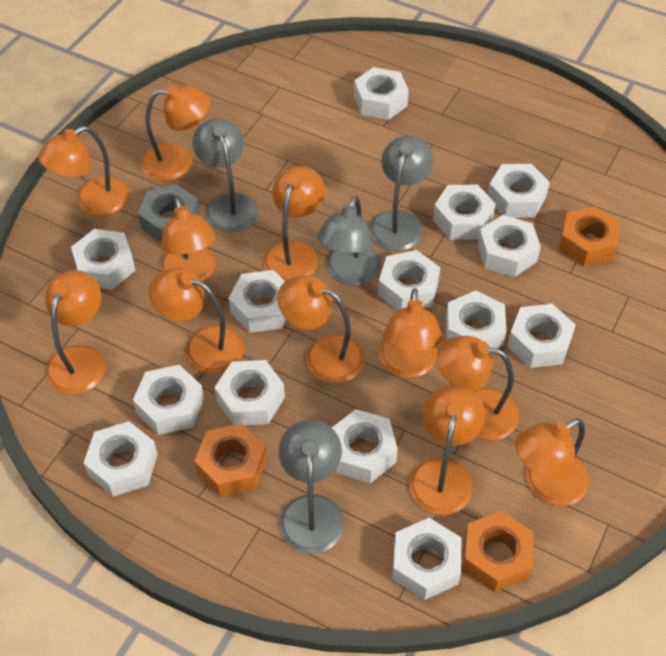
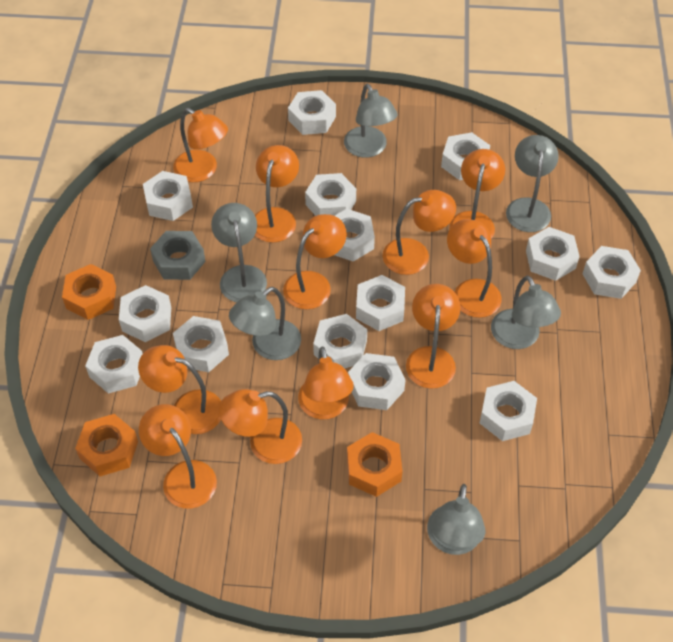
grey lamp: [192,118,258,233] [279,420,344,554] [317,196,381,286] [369,136,433,251] = 4 -> [211,203,267,302] [229,287,301,360] [344,84,398,158] [427,484,486,555] [491,275,561,349] [506,135,559,232] = 6

